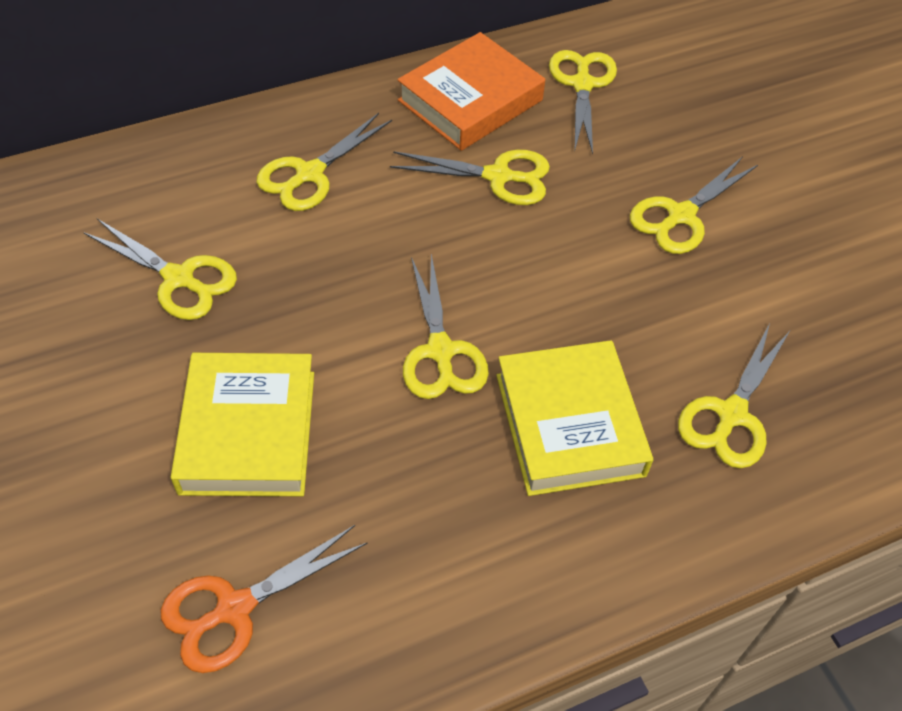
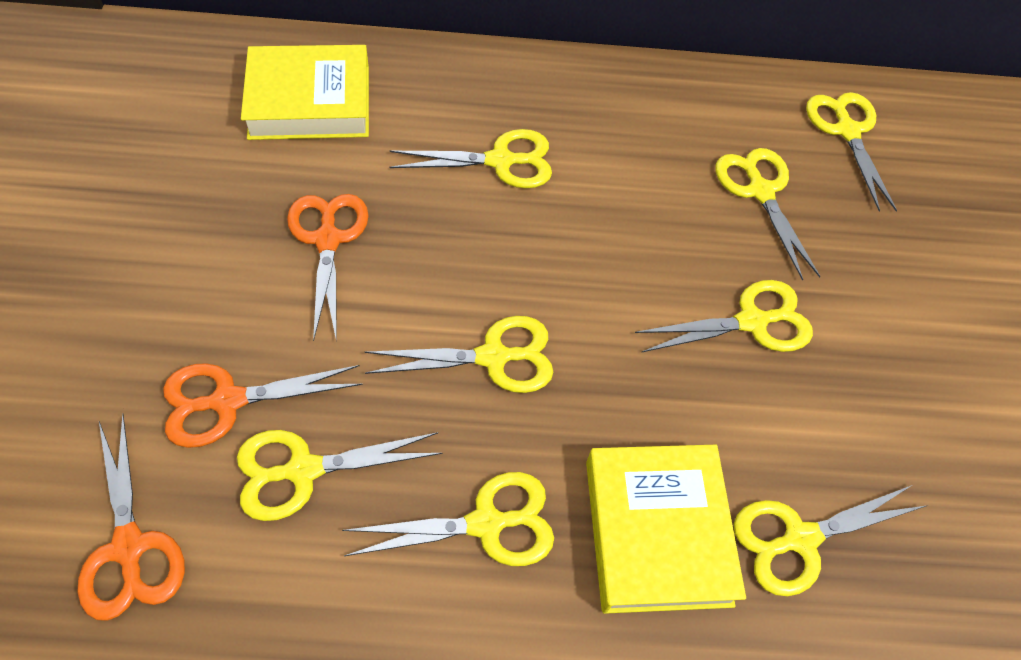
orange book: [397,32,545,151] = 1 -> none = 0
orange scissors: [160,525,367,673] = 1 -> [77,413,185,621] [163,363,363,448] [287,194,369,341] = 3
yellow scissors: [83,219,237,320] [256,113,392,211] [390,150,550,205] [403,254,489,399] [549,50,617,154] [630,156,758,254] [678,323,790,468] = 7 -> [237,430,442,521] [342,472,554,566] [365,316,553,393] [390,129,552,188] [635,280,813,353] [716,148,821,281] [734,485,926,596] [806,92,897,212] = 8

